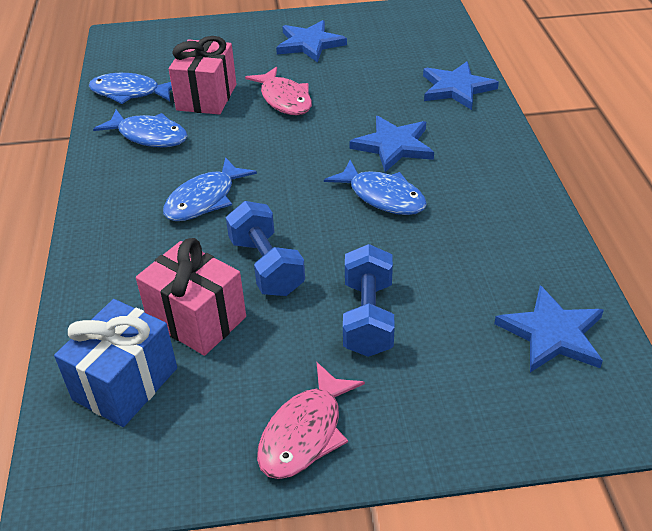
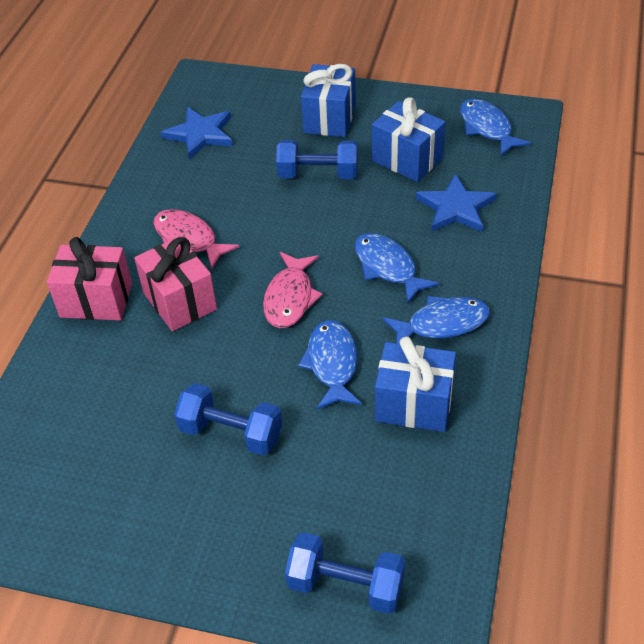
blue dumbbell: [226,201,305,296] [343,244,395,357] = 2 -> [174,383,282,455] [276,140,358,179] [285,532,405,614] = 3
blue gift: [54,299,177,427] = 1 -> [301,64,356,137] [372,97,446,182] [375,337,456,432] = 3
blue star: [276,20,347,63] [349,116,434,172] [423,61,499,110] [494,285,604,372] = 4 -> [161,107,233,159] [416,174,497,232] = 2

